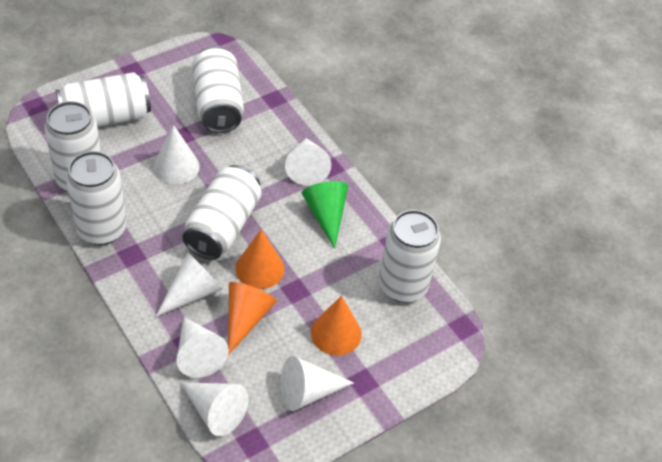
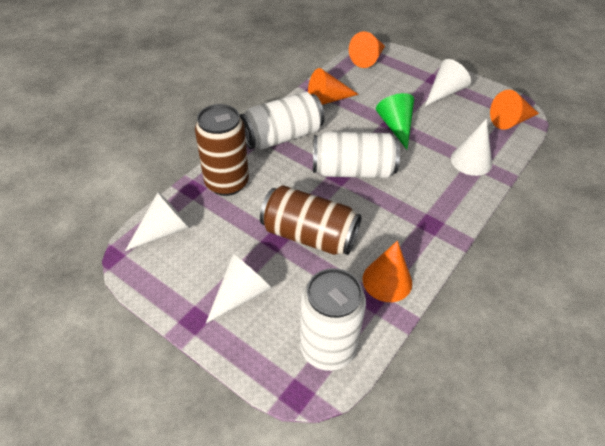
brown can: none = 0 -> [195,104,249,196] [260,185,361,255] = 2
orange cone: [228,282,277,355] [235,229,285,289] [311,296,362,356] = 3 -> [308,68,359,105] [349,31,385,68] [363,241,412,302] [490,90,539,130] = 4
white can: [45,101,101,191] [55,72,151,127] [66,151,126,245] [182,165,262,260] [192,46,244,133] [379,210,441,302] = 6 -> [240,91,325,149] [300,268,366,371] [313,132,400,178] = 3
white cone: [153,125,200,184] [156,253,222,317] [176,317,229,378] [180,382,249,436] [280,356,354,411] [285,138,331,186] = 6 -> [125,192,190,251] [206,254,271,323] [425,59,471,106] [451,119,492,176] = 4

